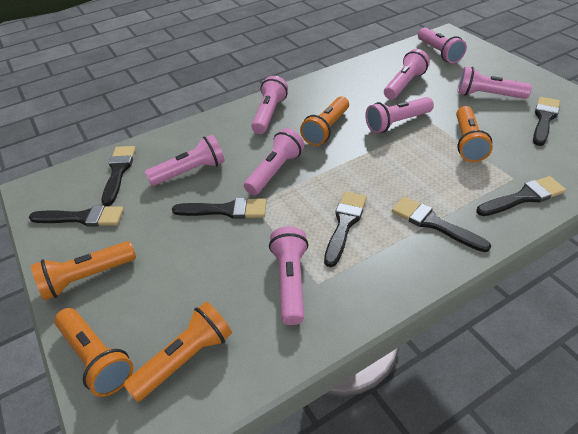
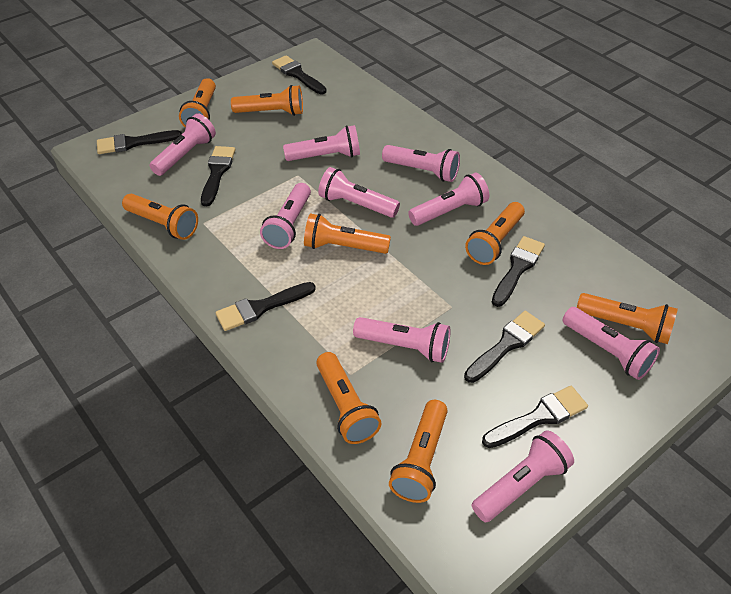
orange flashlight: [31,241,136,300] [55,308,133,397] [123,302,232,402] [300,96,349,146] [456,106,493,162] = 5 -> [122,194,198,240] [179,78,216,128] [231,85,303,116] [304,214,391,254] [316,352,382,444] [389,400,448,503] [465,202,525,265] [577,293,678,344] = 8
pink flashlight: [145,135,225,186] [244,128,304,195] [251,76,288,134] [269,226,308,325] [365,97,434,133] [384,49,430,100] [418,27,467,63] [458,67,532,99] = 8 -> [149,113,216,176] [260,183,311,249] [283,125,360,161] [318,167,400,218] [353,317,451,363] [382,145,460,182] [408,172,489,226] [472,430,574,522] [563,307,660,380] = 9

